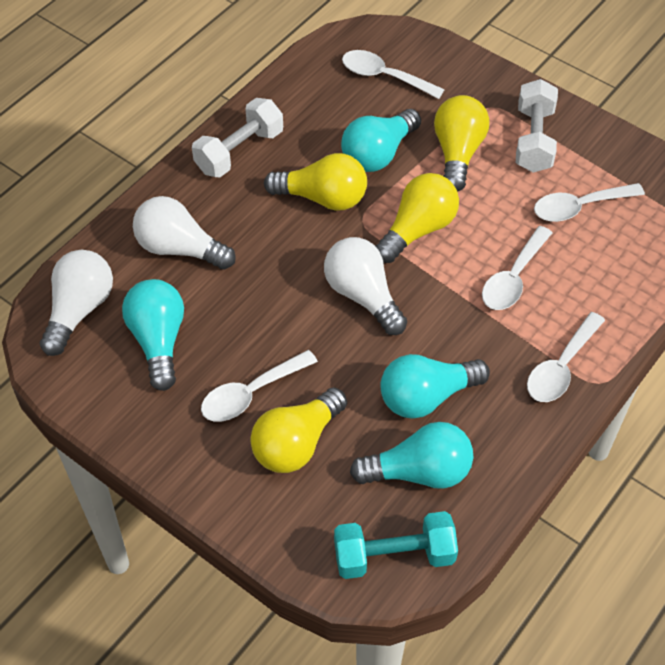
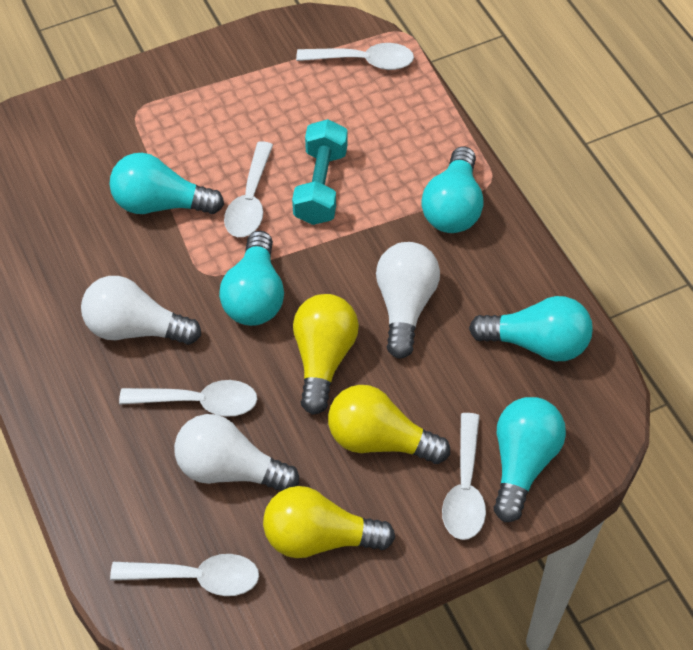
turquoise light bulb: [122,279,184,391] [341,109,421,172] [350,422,473,489] [380,354,490,419] = 4 -> [109,153,224,214] [219,231,284,326] [421,146,484,233] [469,296,593,361] [494,397,566,522] = 5
white dumbbell: [192,98,283,177] [516,79,558,173] = 2 -> none = 0
yellow light bulb: [250,387,347,473] [264,153,367,211] [376,173,459,263] [434,95,489,192] = 4 -> [263,486,395,558] [293,294,359,415] [328,385,450,464] = 3

